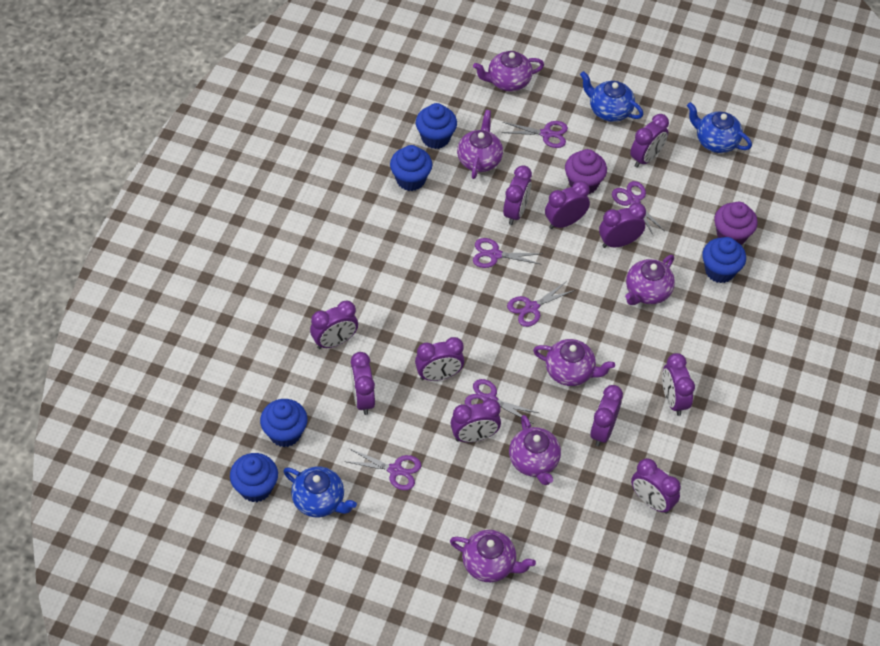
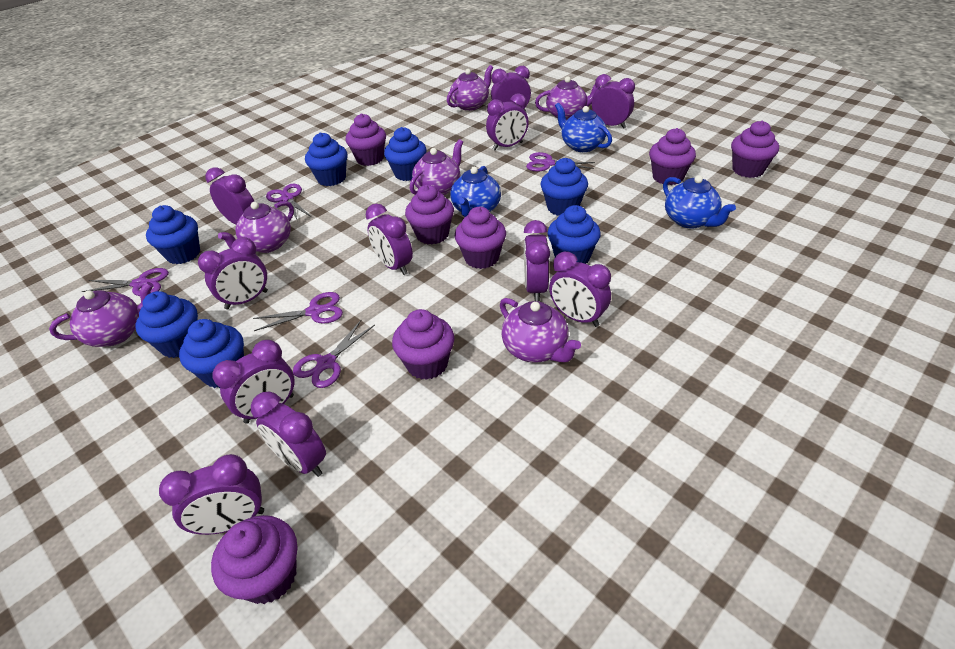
blue cupcake: [230,453,278,502] [260,399,307,447] [390,145,432,191] [416,103,457,149] [702,237,746,283] = 5 -> [135,291,198,358] [146,205,200,264] [179,319,244,388] [305,132,348,186] [384,127,426,181] [541,158,588,216] [547,205,601,264] = 7
purple cupcake: [565,149,607,194] [714,202,758,245] = 2 -> [211,515,297,604] [346,113,386,166] [392,309,454,380] [405,185,454,244] [455,207,506,269] [649,128,696,185] [731,120,779,178] = 7
purple scissors: [344,449,421,490] [465,379,539,424] [473,238,543,268] [501,121,568,148] [507,281,575,327] [612,181,664,235] = 6 -> [82,268,169,296] [253,292,343,331] [266,184,311,219] [293,320,375,388] [526,152,595,172] = 5

